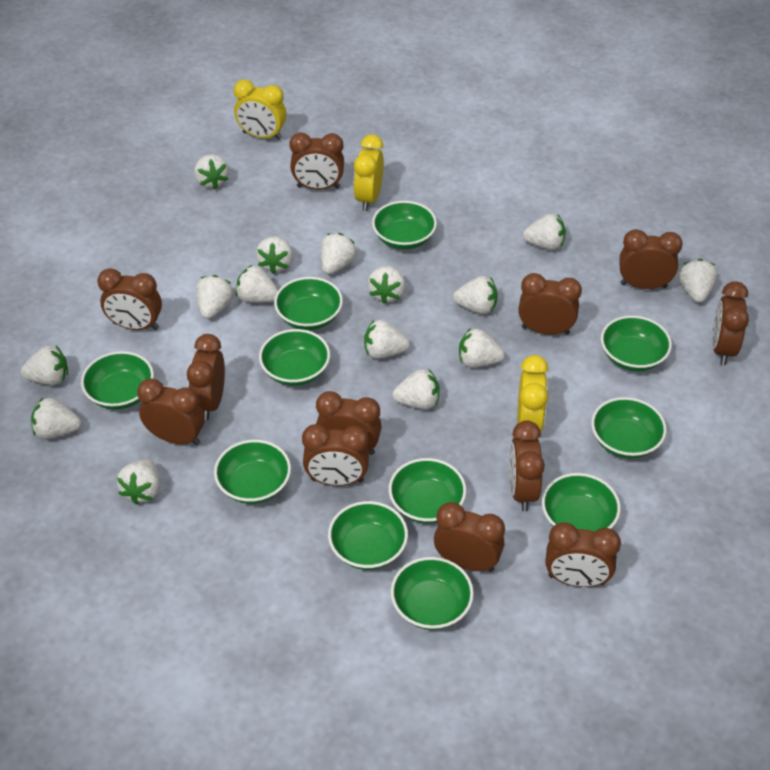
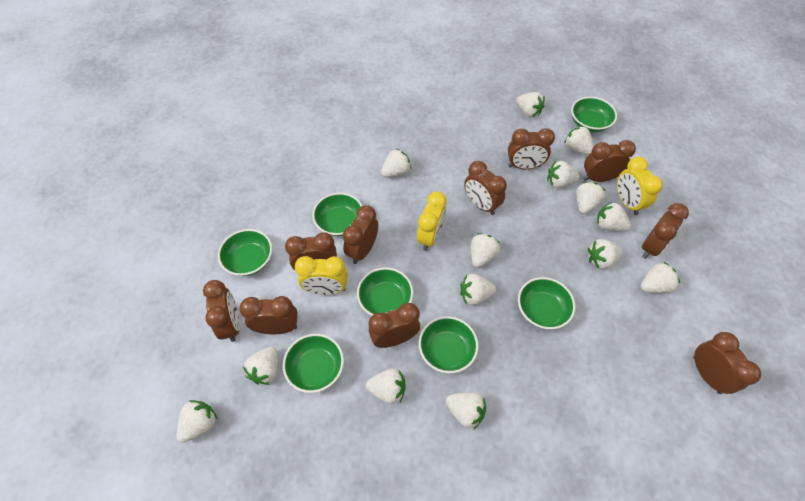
brown clock: [97,268,162,330] [137,378,205,446] [187,334,225,420] [289,132,344,190] [302,424,369,486] [316,391,382,455] [434,502,505,572] [509,421,545,511] [518,273,582,335] [545,522,621,587] [619,229,683,289] [712,281,749,365] = 12 -> [203,280,240,342] [239,296,298,334] [285,232,337,270] [343,205,378,264] [368,303,420,348] [464,161,507,215] [508,128,555,169] [583,140,636,182] [642,203,689,259] [693,332,761,394] = 10
green bowl: [81,351,154,410] [214,440,291,504] [259,329,330,386] [274,277,343,330] [328,501,408,570] [372,201,437,249] [389,458,466,524] [391,557,474,630] [542,473,621,532] [591,397,667,459] [601,316,672,371] = 11 -> [218,229,272,276] [283,334,344,393] [312,193,362,236] [357,267,413,316] [419,316,478,373] [518,277,575,329] [571,97,617,132] = 7
white strawberry: [21,346,68,385] [31,398,81,439] [117,459,160,505] [194,154,229,190] [196,275,233,319] [235,265,278,303] [256,236,293,274] [321,233,357,274] [364,320,410,359] [368,266,405,304] [392,369,440,409] [453,276,498,314] [459,328,505,368] [523,214,566,250] [679,259,717,303] = 15 -> [177,400,218,443] [243,347,278,385] [366,368,406,404] [381,149,412,177] [446,392,486,429] [460,274,496,305] [471,233,500,268] [516,92,545,117] [547,161,580,188] [564,126,594,155] [576,182,605,214] [588,239,623,269] [597,201,631,231] [640,262,680,293] = 14

